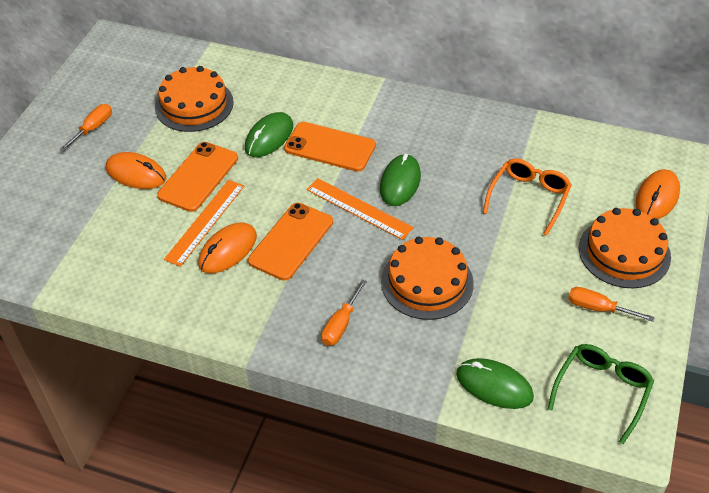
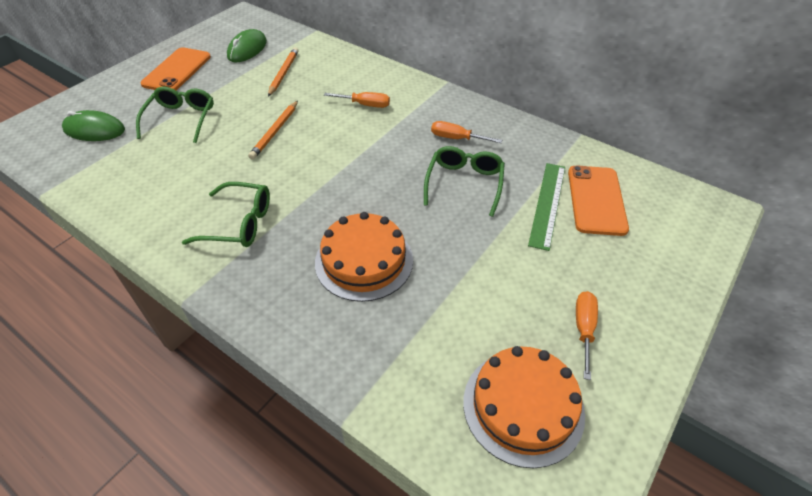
green glasses: [548,344,654,444] = 1 -> [136,86,214,143] [182,182,270,247] [424,146,505,217] = 3
green mouse: [245,112,293,157] [380,153,421,206] [456,358,534,409] = 3 -> [62,110,125,141] [227,29,267,62] = 2
green ruler: none = 0 -> [528,163,565,251] = 1
orange cake: [155,66,234,132] [381,237,474,320] [579,208,671,288] = 3 -> [315,212,413,302] [463,346,585,468] = 2
orange glasses: [483,159,572,235] = 1 -> none = 0
orange mouse: [106,152,166,189] [198,222,257,273] [635,169,680,219] = 3 -> none = 0
orange pencil: none = 0 -> [248,101,298,160] [268,47,298,96] = 2
orange phone: [157,142,238,212] [248,202,333,281] [284,122,376,172] = 3 -> [141,47,211,91] [568,166,629,236] = 2
orange ruler: [164,180,244,267] [306,178,414,240] = 2 -> none = 0

